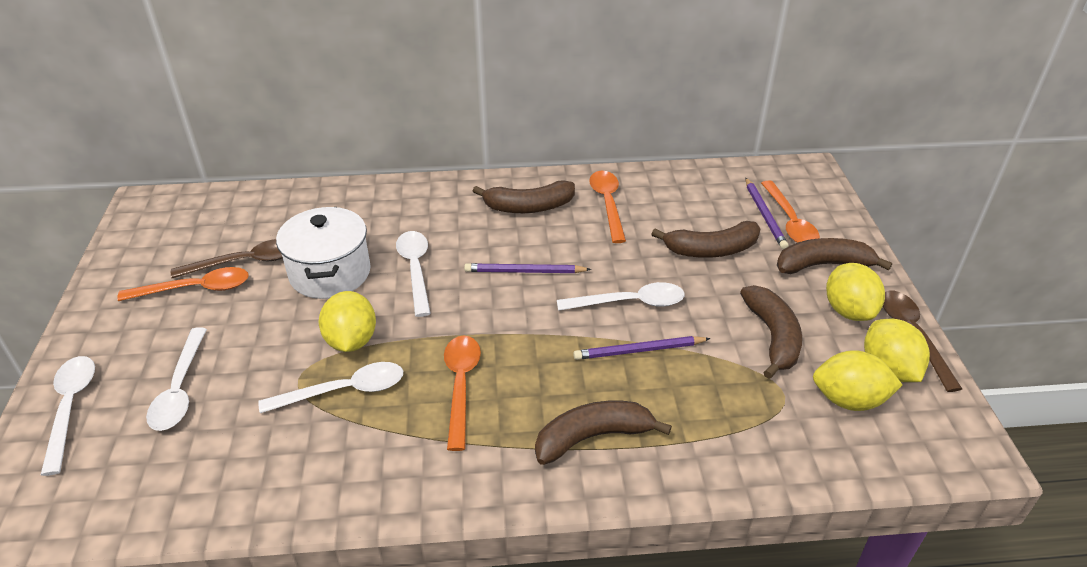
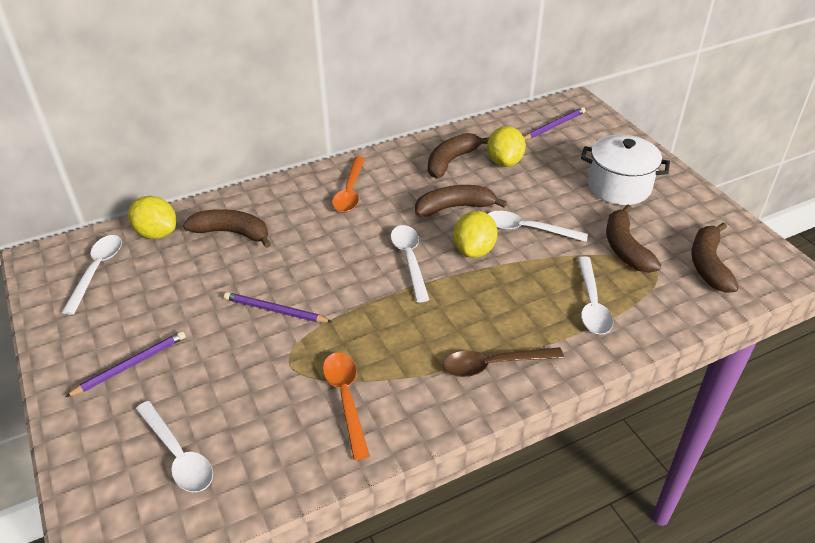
brown spoon: [171,239,283,278] [883,290,962,392] = 2 -> [443,347,564,377] = 1
orange spoon: [117,267,249,301] [444,335,481,451] [589,171,626,243] [761,180,820,243] = 4 -> [323,353,370,460] [332,157,365,213] = 2
yellow lemon: [319,291,376,352] [813,350,902,411] [826,263,885,321] [864,319,930,382] = 4 -> [128,196,176,239] [453,211,498,258] [487,126,526,167] = 3

